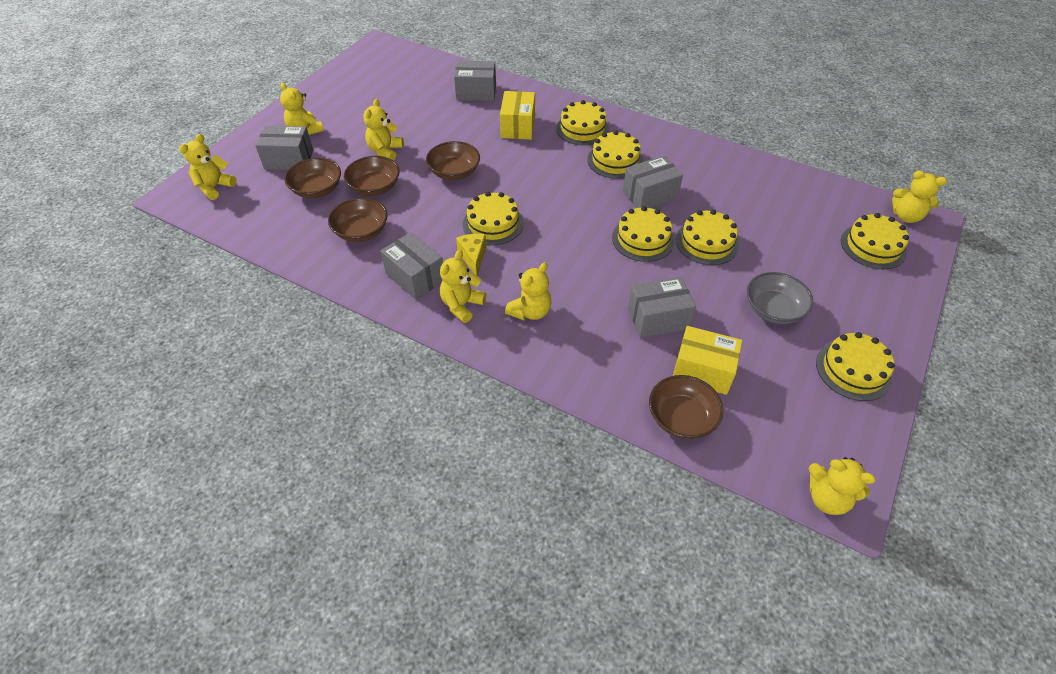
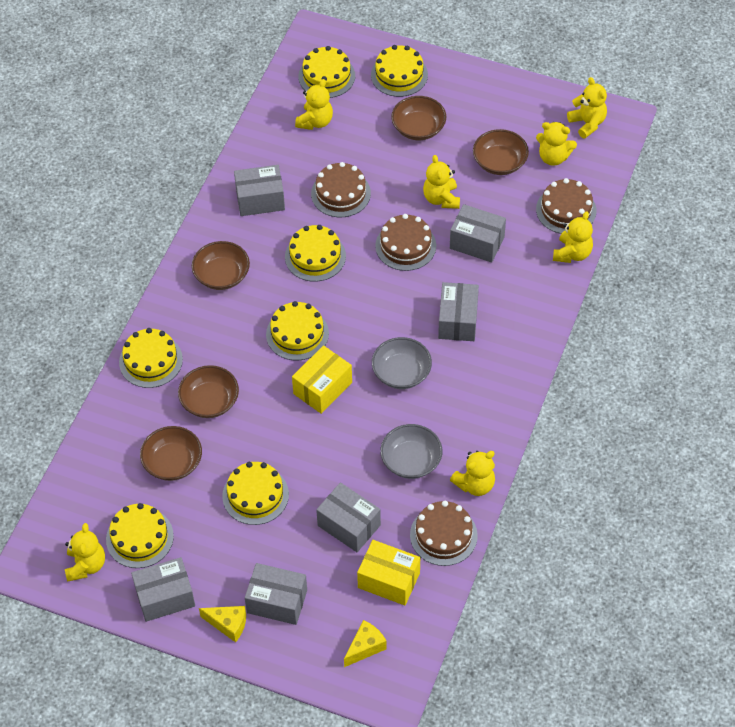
brown cake: none = 0 -> [311,162,371,217] [375,214,436,271] [410,501,478,566] [536,178,597,234] = 4
grey bowl: [747,272,814,324] = 1 -> [372,337,432,389] [380,424,442,479] = 2
grey box: [255,126,313,170] [380,232,443,300] [454,61,496,101] [623,156,683,208] [628,277,696,338] = 5 -> [131,557,195,622] [234,165,285,216] [245,563,307,625] [316,482,381,552] [438,282,479,341] [450,204,506,263] = 6
yellow cheese: [456,234,486,276] = 1 -> [199,606,246,642] [344,620,387,667] = 2

